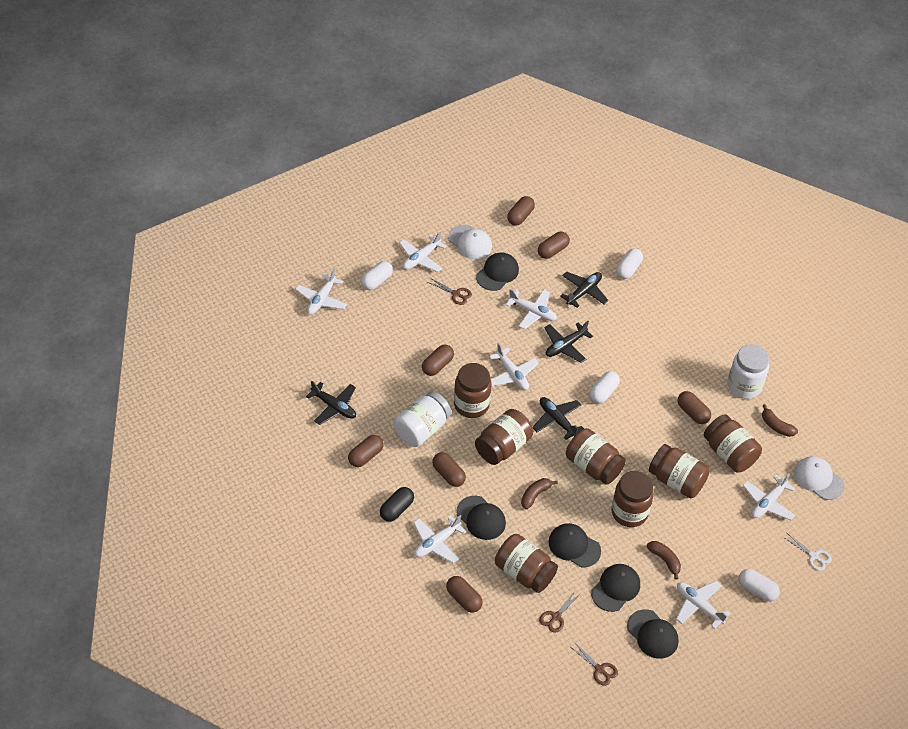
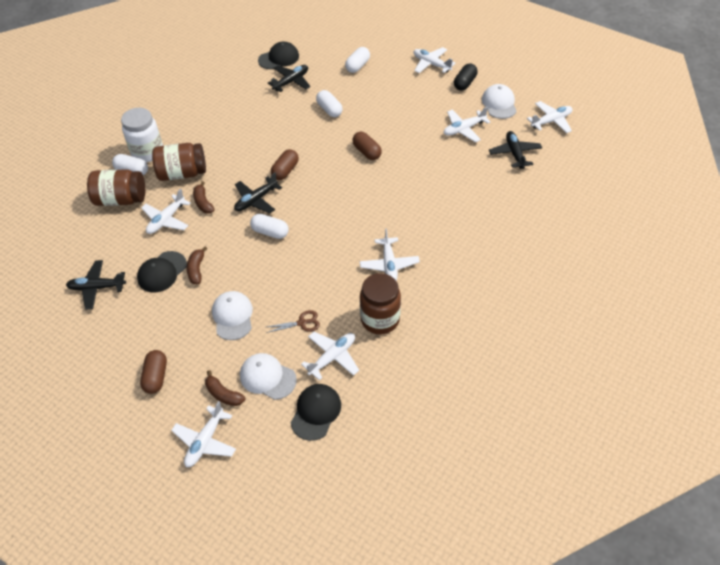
black cap: [456,496,506,540] [476,252,519,291] [548,523,601,567] [591,564,640,612] [627,609,679,659] = 5 -> [137,251,187,293] [258,42,299,69] [291,384,341,441] = 3
brown capsule: [348,435,383,467] [422,345,454,376] [432,452,466,487] [446,576,483,613] [507,196,535,226] [538,232,570,259] [678,391,711,424] = 7 -> [140,350,167,394] [271,149,299,180] [352,132,382,160] = 3
brown jar: [454,363,492,418] [475,409,533,465] [495,534,558,593] [566,428,626,485] [611,471,654,527] [649,444,710,498] [704,414,762,472] = 7 -> [87,169,145,206] [152,143,206,181] [360,273,401,334] = 3
brown scissors: [428,278,472,305] [539,590,581,633] [571,642,618,686] = 3 -> [266,310,320,333] = 1
white cap: [448,225,492,259] [794,456,844,500] = 2 -> [212,291,253,340] [240,353,297,400] [482,84,517,119] = 3
white jar: [394,391,451,447] [728,344,769,399] = 2 -> [121,108,163,162] = 1
white scissors: [783,533,832,571] = 1 -> none = 0

